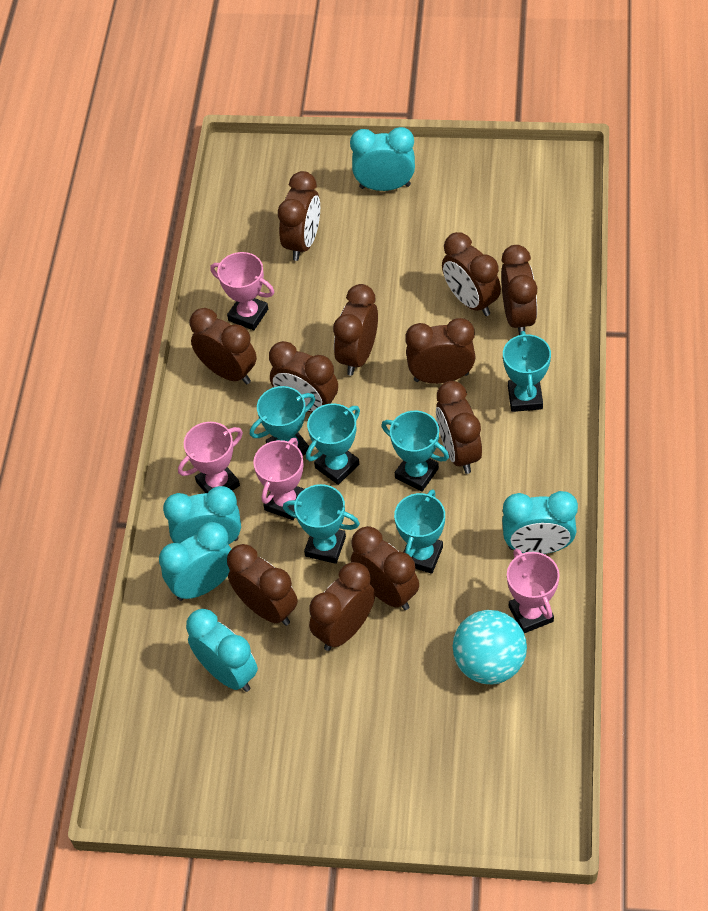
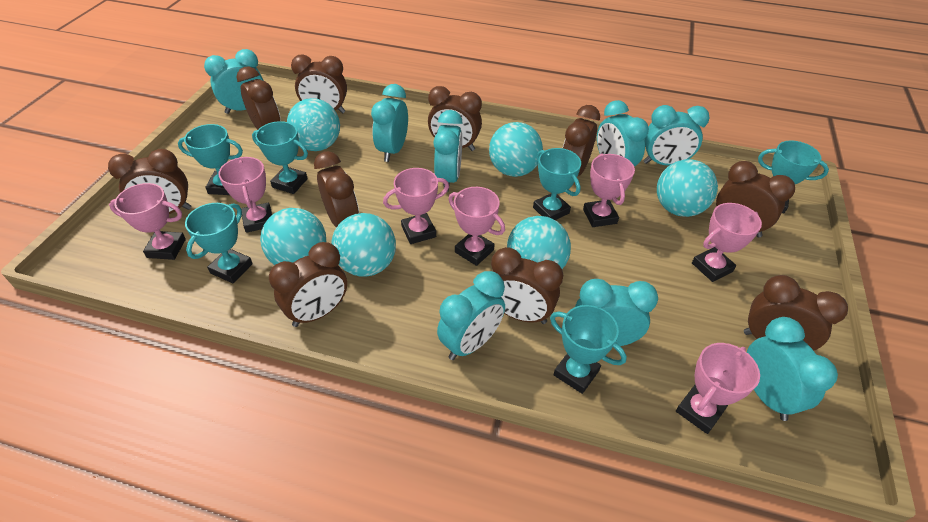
brown clock: [189,308,257,384] [227,544,298,626] [269,341,338,412] [278,171,320,261] [309,562,375,651] [333,284,378,376] [351,526,419,610] [405,318,475,384] [436,381,482,474] [442,232,501,316] [501,245,537,335] = 11 -> [108,149,191,214] [237,66,281,130] [269,242,347,327] [291,54,347,113] [314,151,359,228] [428,86,482,151] [491,247,563,324] [563,105,600,176] [716,161,795,237] [744,275,848,351] = 10
pink trophy: [178,422,243,493] [210,252,274,330] [253,438,304,520] [507,549,560,633] = 4 -> [109,183,186,260] [218,157,272,233] [383,168,449,244] [448,187,505,266] [583,154,635,227] [676,343,760,434] [692,203,762,282] = 7
turquoise ball: [453,610,527,684] = 1 -> [260,208,326,265] [287,98,340,151] [331,213,396,277] [489,122,543,177] [507,216,571,269] [657,159,718,217] = 6
turquoise clock: [159,522,231,601] [163,486,241,545] [186,609,258,692] [350,127,415,191] [502,491,578,554] = 5 -> [204,49,264,114] [371,84,408,162] [433,110,463,192] [437,271,505,360] [575,279,658,346] [597,100,649,167] [643,105,710,165] [747,317,838,421] = 8

